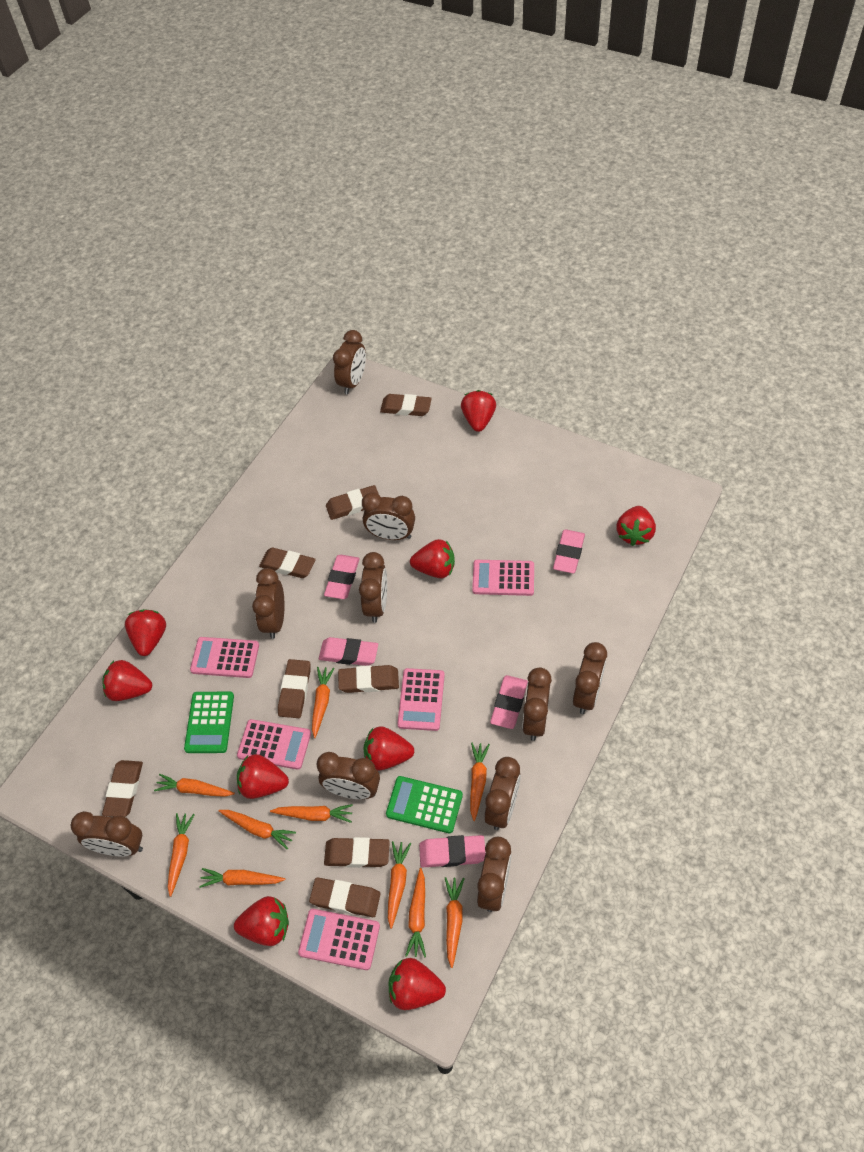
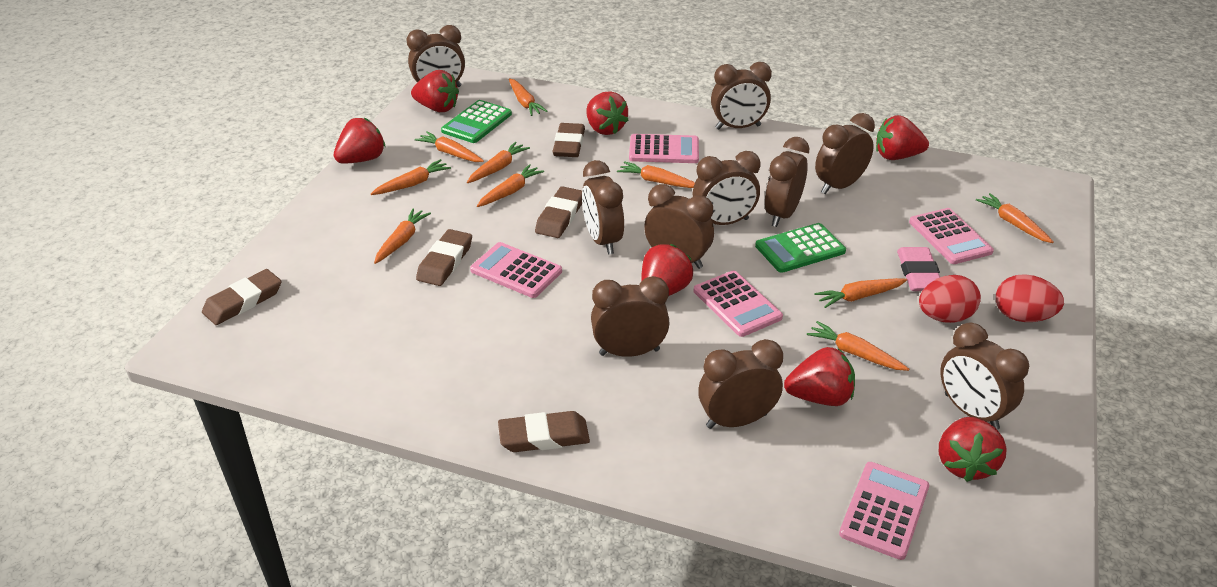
brown eraser: [102,760,143,817] [259,548,316,578] [278,659,311,718] [309,877,380,917] [324,837,390,868] [326,485,379,520] [338,665,399,693] [380,394,432,416] = 8 -> [202,269,282,325] [416,229,472,286] [498,411,590,452] [535,186,582,238] [552,123,585,157] = 5
pink eraser: [319,637,378,666] [324,555,360,599] [419,835,486,868] [490,675,528,729] [553,529,585,573] = 5 -> [897,247,940,291] = 1
red egg: none = 0 -> [919,275,981,323] [996,274,1064,322] = 2
red strawberry: [103,660,152,701] [125,609,166,656] [234,896,289,946] [237,754,289,799] [363,726,414,771] [389,958,446,1010] [410,539,455,578] [461,390,496,432] [616,506,656,546] = 9 -> [334,118,385,163] [411,70,459,112] [587,91,629,135] [641,244,693,296] [784,347,855,406] [876,115,929,160] [939,417,1007,482] = 7

